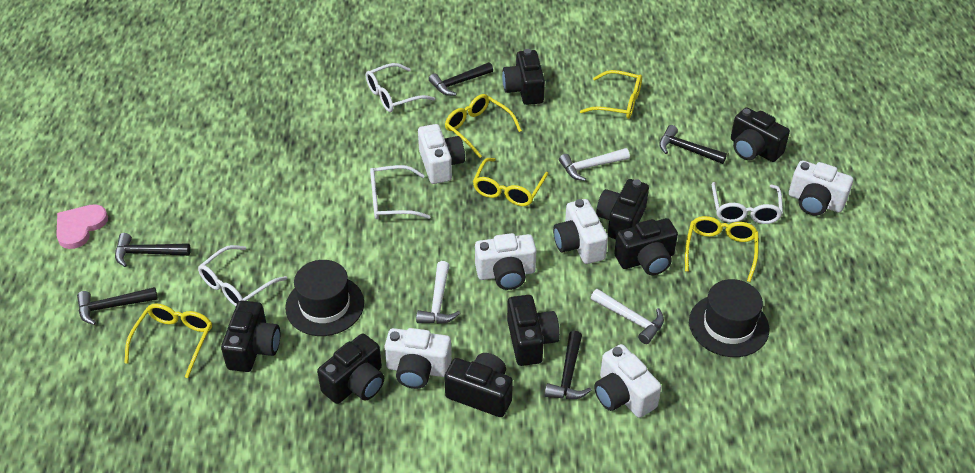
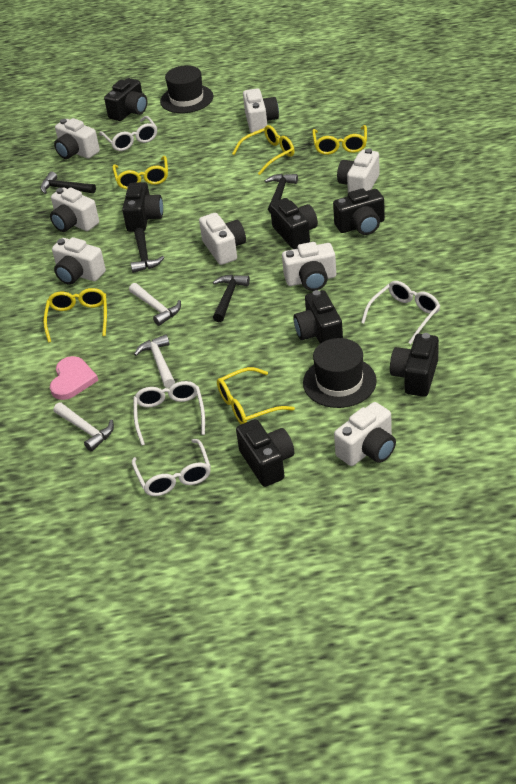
black camera: [221,301,280,372] [317,334,384,404] [444,353,513,417] [502,49,545,105] [507,295,560,366] [596,179,649,239] [614,218,678,275] [731,107,790,162] = 8 -> [104,78,147,121] [122,182,163,232] [236,419,294,487] [270,198,318,249] [293,290,343,344] [333,188,385,235] [390,333,439,397] = 7
black hammer: [77,287,158,325] [115,233,191,267] [429,62,493,96] [545,331,592,399] [659,125,727,164] = 5 -> [40,172,96,194] [130,228,164,273] [213,275,250,322] [265,174,298,213] = 4
white camera: [384,328,452,389] [418,124,465,184] [475,233,536,290] [553,199,608,264] [594,344,661,418] [789,160,853,216] = 6 -> [50,187,99,232] [52,237,106,285] [54,118,100,159] [199,213,246,265] [243,88,279,133] [282,242,336,291] [334,402,396,466] [337,148,380,193] = 8

